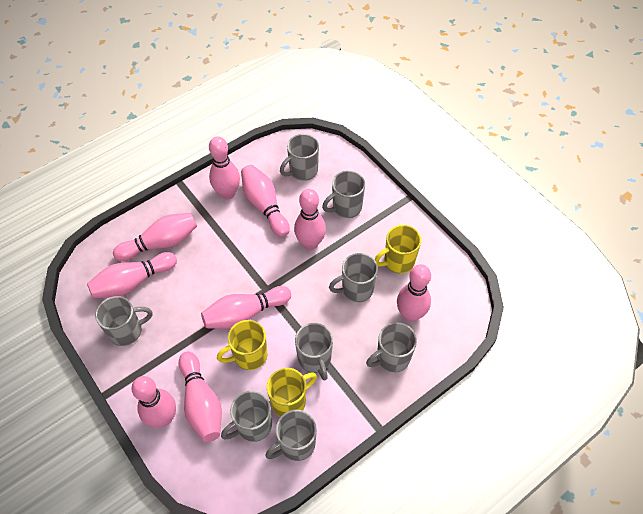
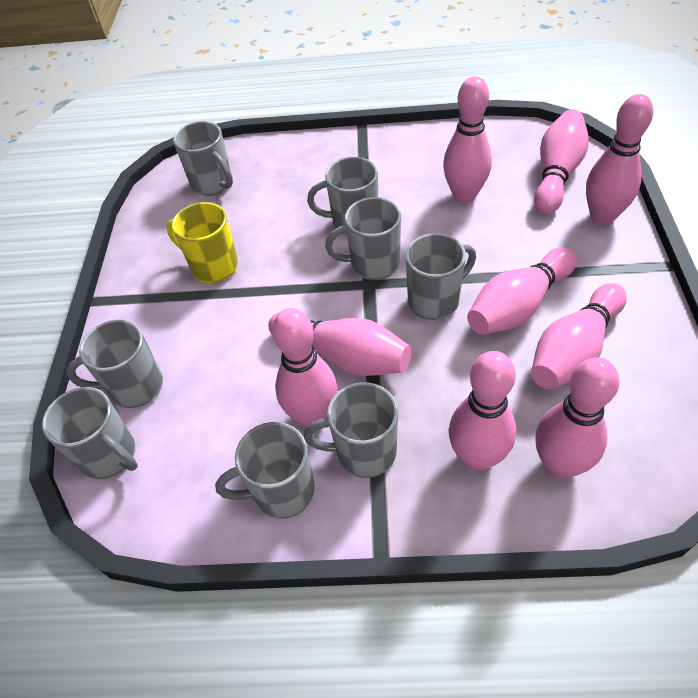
yellow mug: [217,320,267,370] [267,368,317,417] [374,225,421,274] = 3 -> [166,202,238,283] = 1

